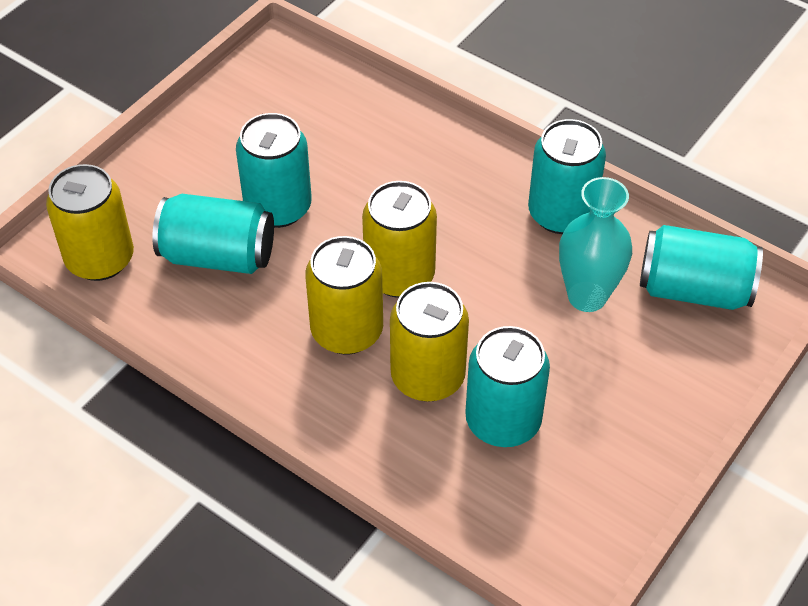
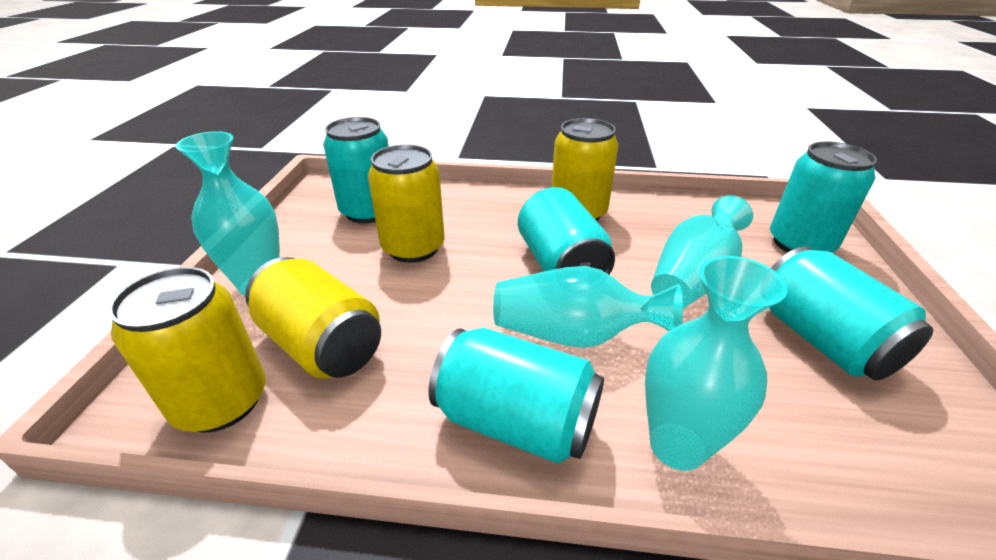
turquoise vase: [559,177,632,312] = 1 -> [175,131,280,296] [493,266,683,348] [645,256,787,471] [651,195,753,308] = 4

